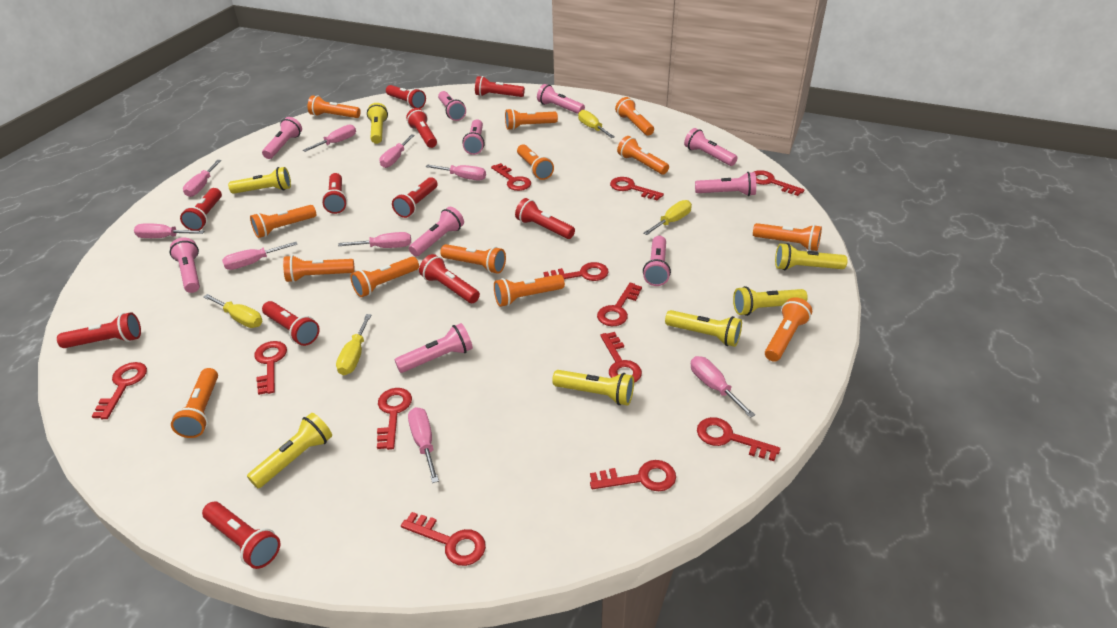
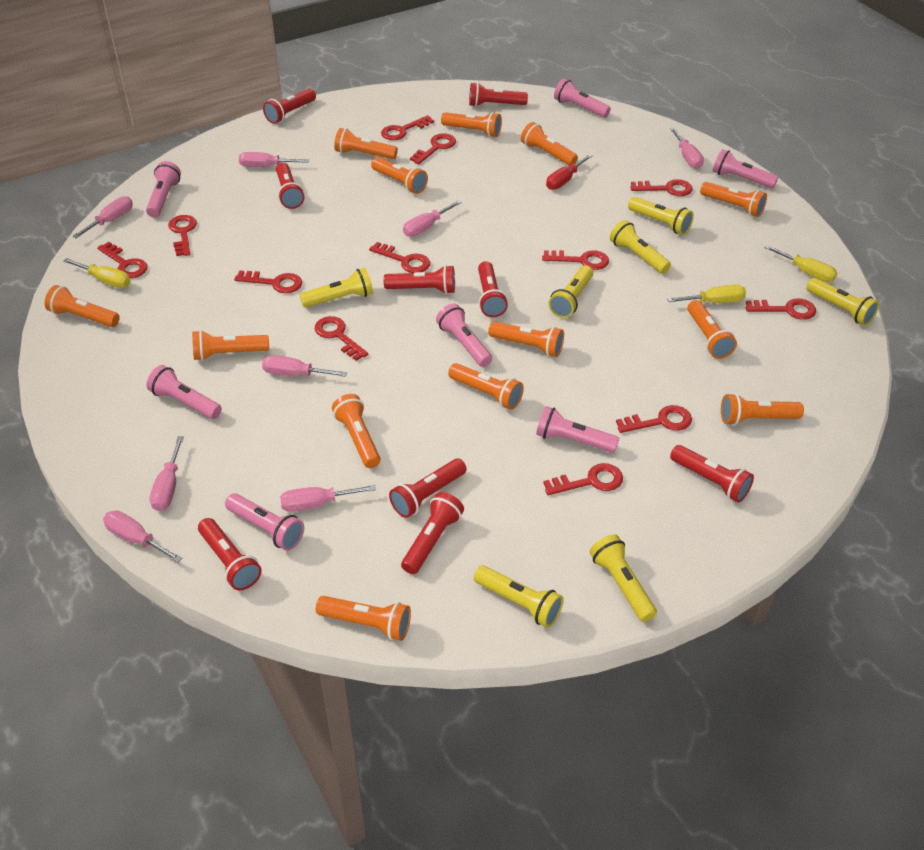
pink flashlight: [170,238,200,293] [262,117,302,159] [394,323,473,373] [409,207,464,257] [438,91,466,121] [462,119,485,155] [537,84,585,114] [643,236,671,286] [684,128,737,166] [695,172,756,196] = 10 -> [146,161,181,217] [147,365,222,419] [225,493,304,551] [436,304,492,367] [536,406,619,453] [554,79,611,118] [713,149,778,189] = 7
pink screwdriver: [134,223,204,238] [183,160,221,197] [222,242,298,270] [303,124,356,152] [338,232,411,248] [380,134,415,168] [408,407,439,483] [426,164,486,180] [691,356,755,418] = 9 -> [72,196,133,238] [103,510,182,563] [150,436,184,511] [239,152,309,167] [262,355,347,377] [280,485,376,512] [403,200,462,237] [670,128,704,169] = 8
red flashlight: [57,312,141,348] [180,188,222,231] [202,502,280,569] [262,301,320,346] [322,173,347,214] [386,85,426,109] [392,177,438,218] [406,108,437,148] [419,254,480,303] [475,76,525,97] [515,198,575,239] = 11 -> [198,518,262,590] [263,89,316,124] [276,162,304,209] [384,265,455,294] [389,458,467,518] [401,492,464,574] [469,82,528,107] [478,261,508,317] [670,445,754,503] = 9
red screwdriver: none = 0 -> [546,154,593,190] = 1
yellow screwdriver: [204,294,263,328] [336,314,371,375] [578,110,615,138] [643,200,692,235] = 4 -> [63,258,131,288] [667,284,746,303] [764,245,837,282] = 3

